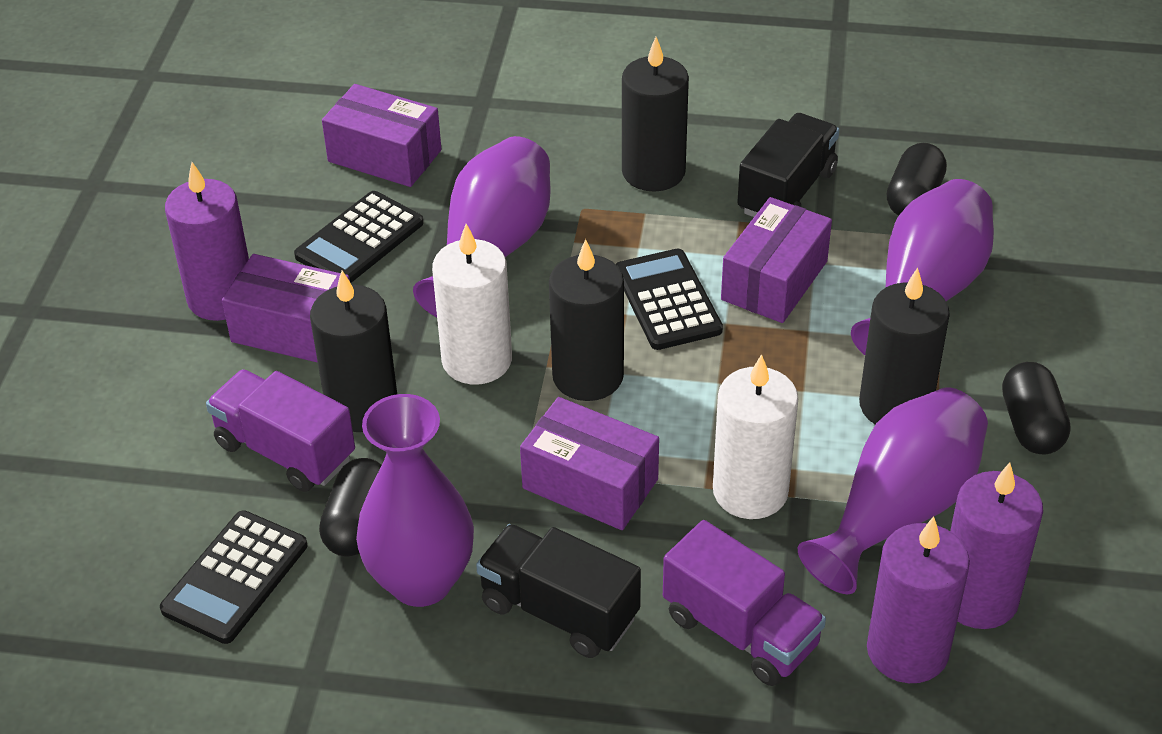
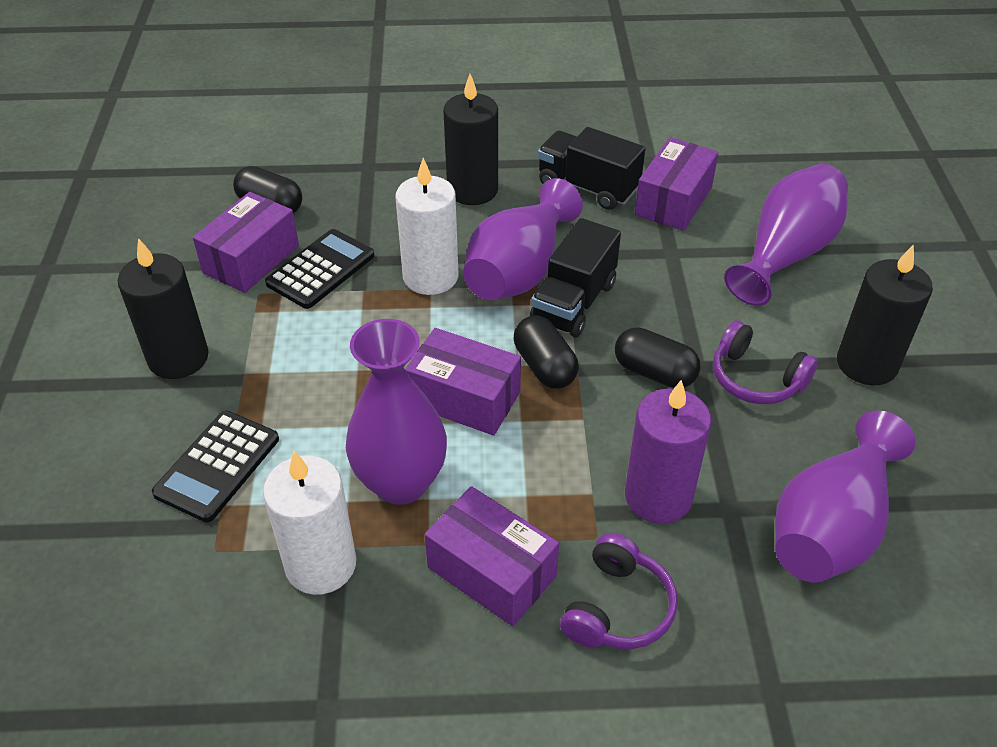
black calculator: [160,510,307,644] [294,191,423,283] [616,249,723,350] = 3 -> [152,411,279,522] [265,229,375,309] = 2
black candle: [310,271,397,432] [549,239,624,401] [622,37,689,192] [859,268,950,424] = 4 -> [118,238,209,379] [443,74,498,205] [837,244,933,385] = 3
purple candle: [165,162,249,321] [867,516,970,683] [950,463,1043,629] = 3 -> [625,380,711,524] = 1
purple headphones: none = 0 -> [560,533,678,649] [713,321,818,404] = 2
purple truck: [206,369,355,492] [663,520,826,686] = 2 -> none = 0

